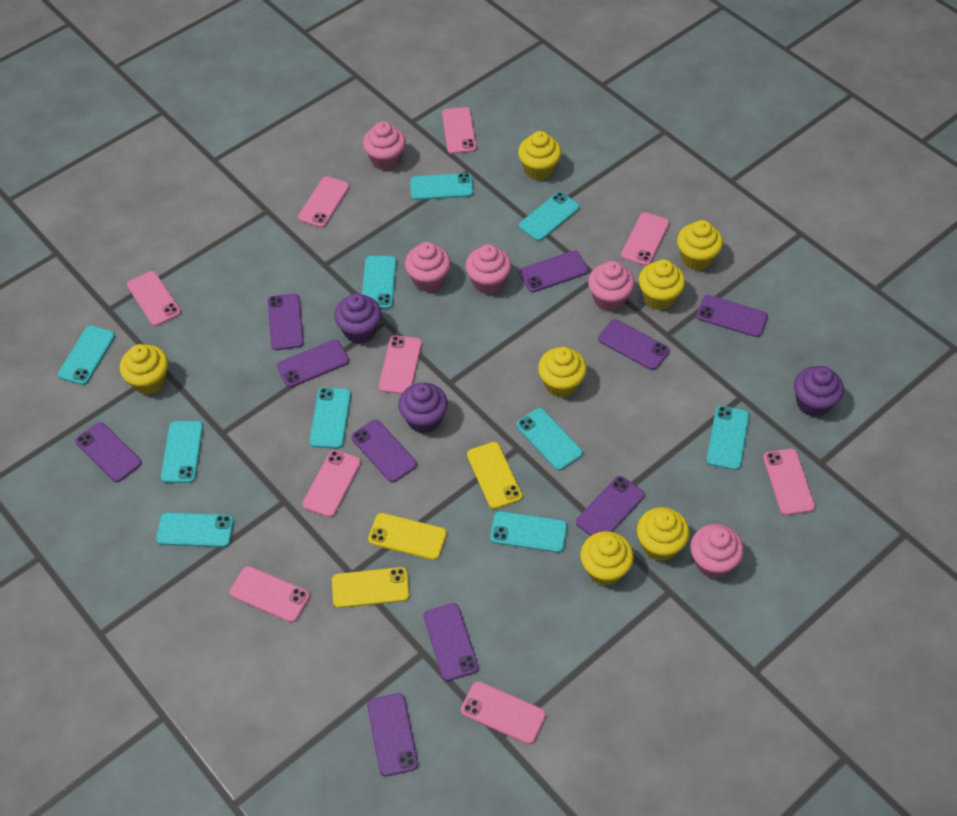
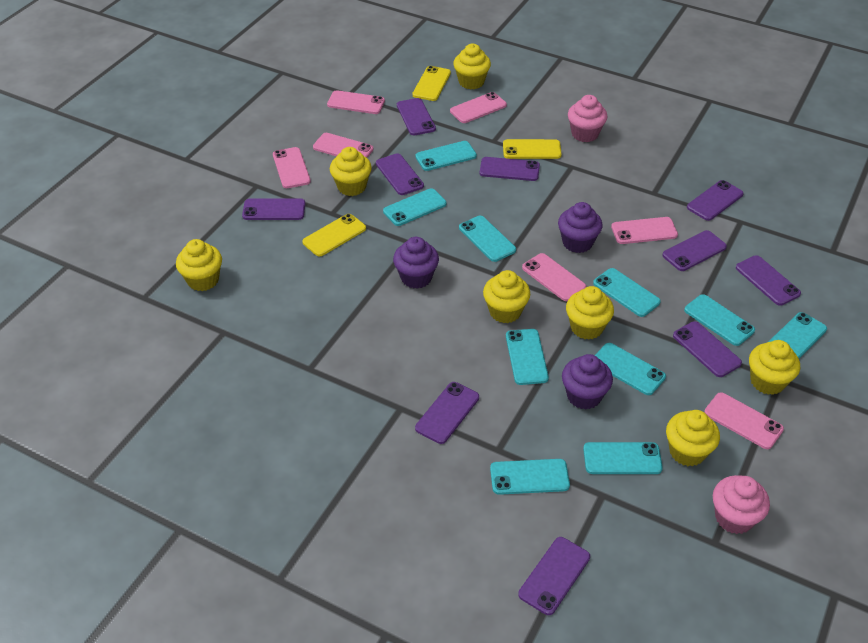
pink cupcake: [363,121,406,171] [405,242,451,292] [465,244,511,295] [588,261,635,311] [690,524,744,578] = 5 -> [568,95,608,142] [713,475,770,534] = 2
pink phone: [127,271,181,326] [230,566,310,623] [298,176,350,228] [302,450,361,517] [379,335,422,394] [442,107,476,154] [461,681,546,744] [621,212,670,266] [763,449,815,515] = 9 -> [273,147,311,188] [313,133,373,158] [327,90,385,114] [450,92,507,123] [522,253,586,301] [611,217,678,244] [704,392,784,449] = 7

